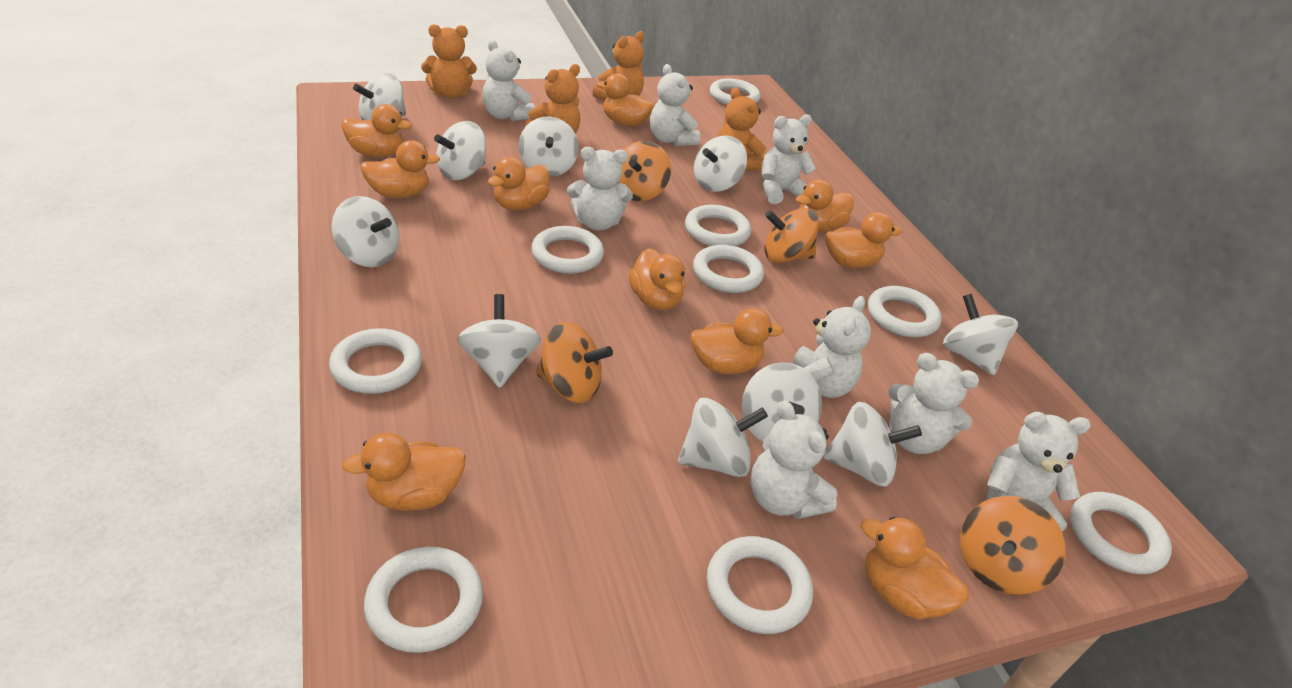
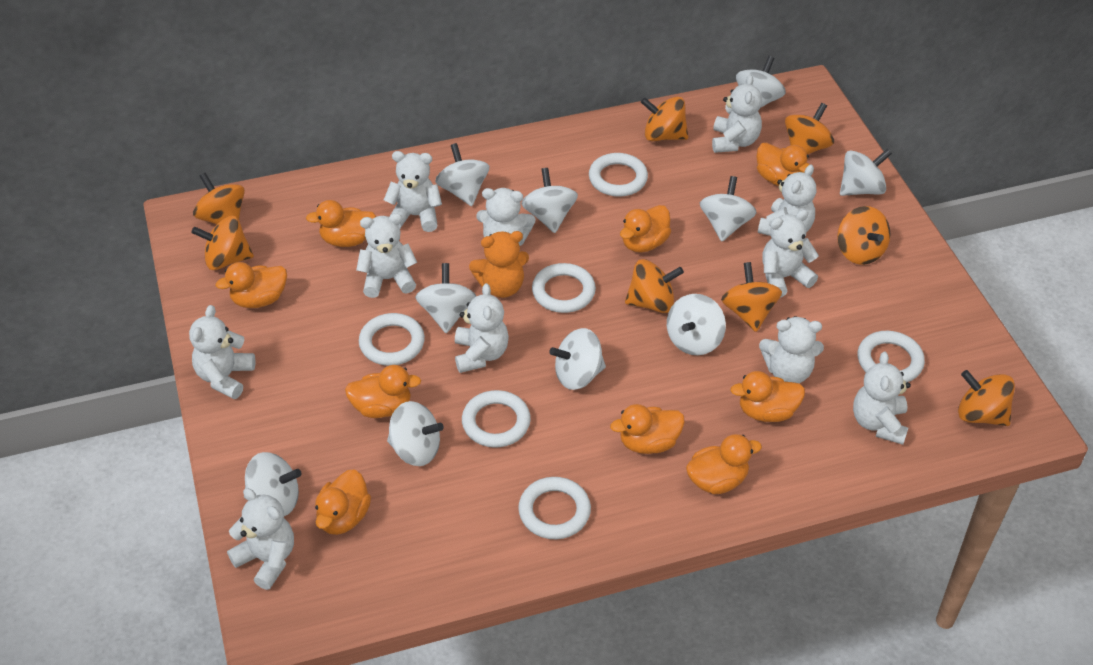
orange duck: [341,104,412,157] [342,433,466,511] [360,140,440,199] [488,157,550,210] [596,73,655,127] [629,248,685,310] [690,308,784,374] [796,179,854,232] [825,212,902,268] [861,517,968,620] = 10 -> [216,262,287,308] [306,200,376,247] [315,470,371,535] [345,365,421,418] [610,404,685,454] [620,205,671,253] [686,434,762,494] [730,371,805,422] [756,142,810,186] = 9
orange spinning top: [536,322,613,403] [615,141,671,201] [764,208,819,263] [960,496,1066,595] = 4 -> [191,216,254,270] [193,173,245,224] [625,259,684,313] [641,96,688,141] [721,262,782,332] [785,103,834,155] [837,206,891,265] [958,370,1015,426] = 8
orange teddy bear: [421,24,477,99] [525,64,581,134] [593,31,644,100] [717,87,766,171] = 4 -> [469,231,529,298] = 1
white ring: [329,328,422,394] [364,547,483,653] [531,226,604,274] [685,205,751,246] [693,245,764,293] [707,536,813,634] [710,78,761,105] [868,286,942,337] [1070,492,1172,574] = 9 -> [359,313,425,366] [462,390,531,448] [518,477,591,539] [532,263,596,313] [589,153,648,197] [858,331,925,383] = 6
white teddy bear: [482,39,535,121] [567,147,633,230] [650,64,700,146] [751,400,838,519] [761,114,816,204] [793,296,871,398] [888,353,979,454] [987,412,1091,531] = 8 -> [189,305,255,399] [227,488,294,590] [356,213,417,298] [384,151,442,232] [455,283,509,373] [476,188,535,246] [712,75,762,153] [758,165,816,236] [759,316,824,383] [762,210,819,297] [853,352,911,445] = 11

